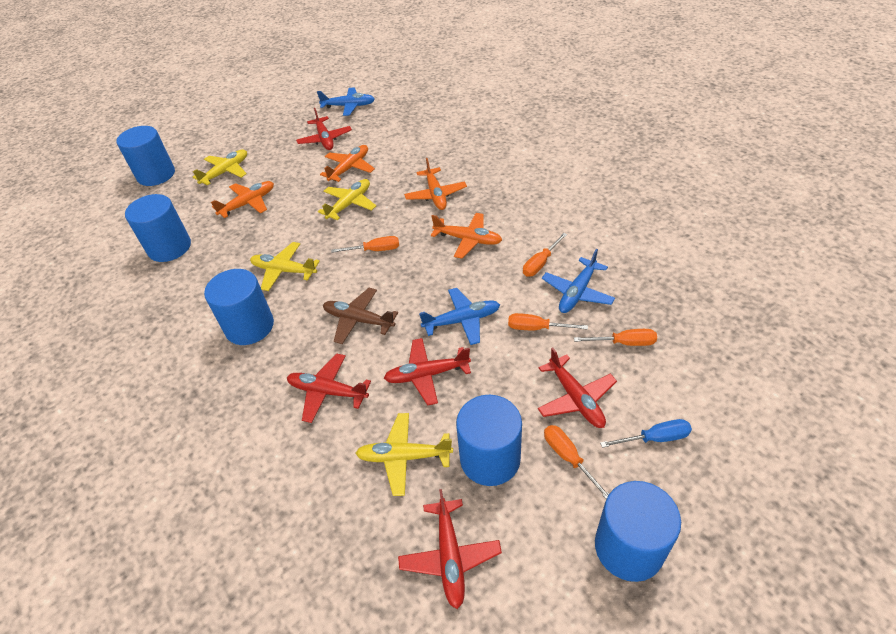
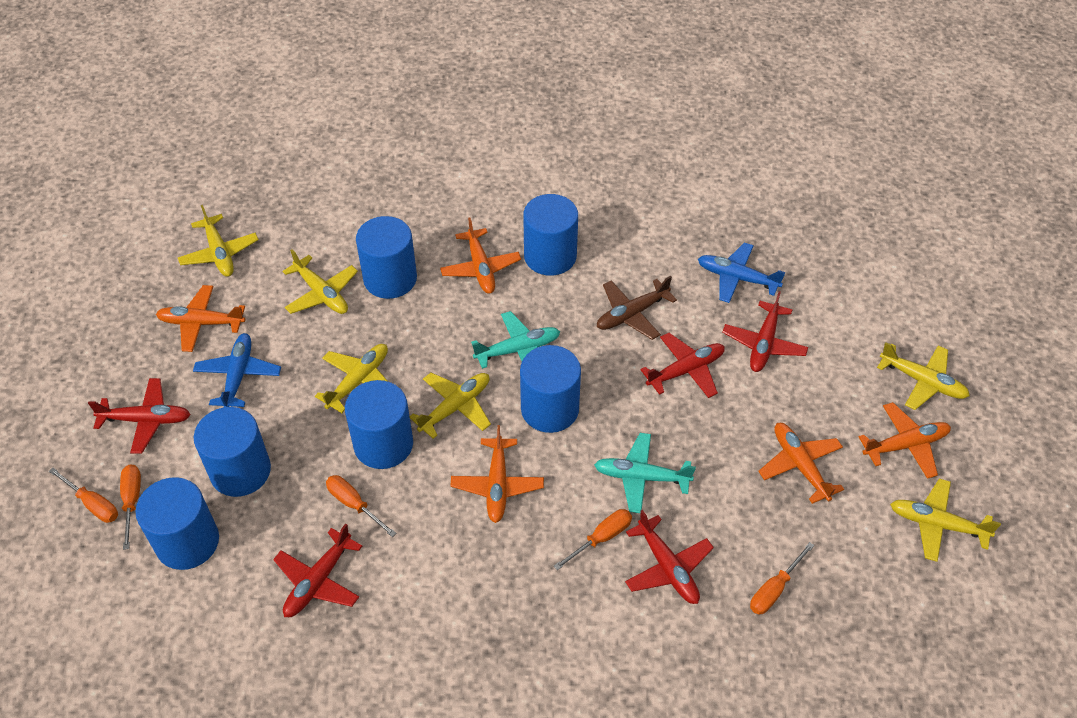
blue cylinder: [117,126,175,186] [125,194,191,262] [204,269,274,345] [456,395,522,486] [595,481,681,582] = 5 -> [135,477,219,570] [193,407,271,497] [345,380,413,469] [356,216,417,299] [520,345,581,433] [523,194,578,276] = 6
blue plane: [317,88,375,116] [419,288,500,345] [542,249,615,313] = 3 -> [193,333,281,407] [698,243,786,303] = 2
blue screwdriver: [600,419,692,448] = 1 -> none = 0
orange plane: [211,181,274,218] [320,145,375,182] [404,158,467,210] [431,213,502,259] = 4 -> [156,285,245,352] [440,217,521,294] [450,425,544,523] [758,423,844,504] [859,402,951,479] = 5
turquoise plane: none = 0 -> [471,311,560,369] [594,433,696,513] = 2
yellow plane: [193,149,247,185] [250,242,320,291] [318,179,376,220] [355,413,453,496] = 4 -> [178,205,259,277] [283,249,358,314] [315,344,388,413] [410,373,491,439] [877,342,970,410] [890,478,1001,562] = 6

